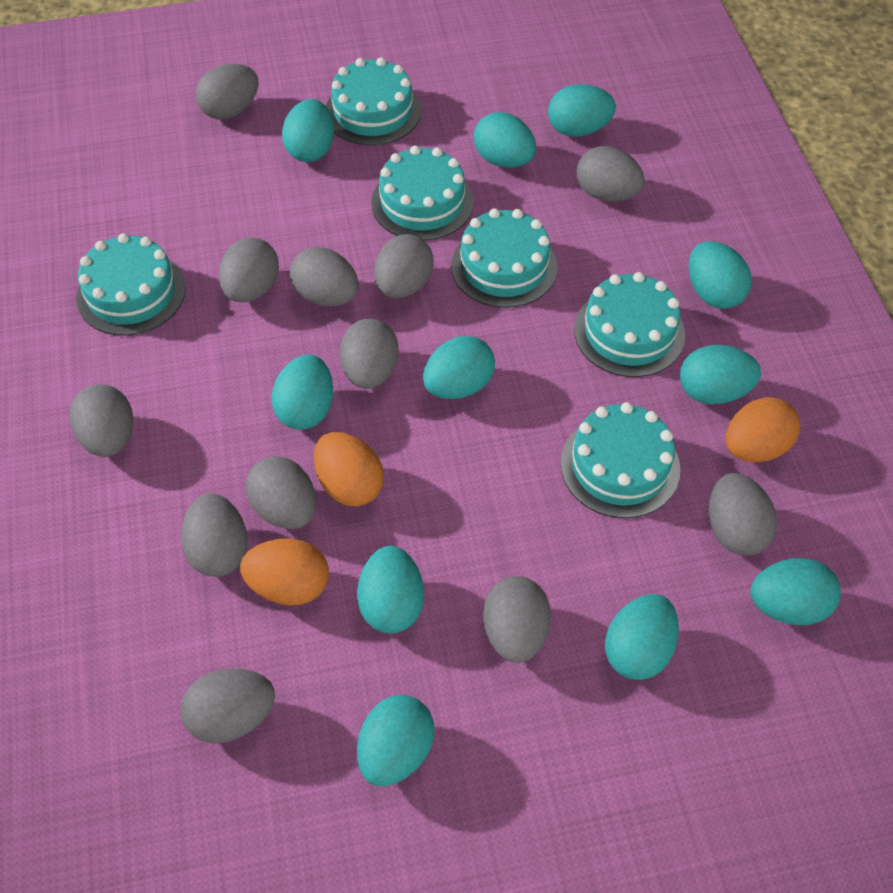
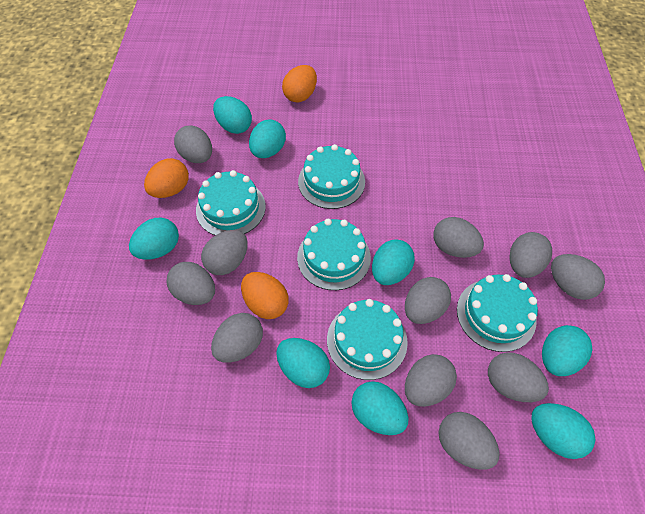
grey egg: [70,384,133,457] [181,493,248,577] [181,668,275,743] [195,64,258,119] [219,237,279,302] [246,456,316,529] [290,247,359,306] [340,319,399,389] [374,234,434,298] [483,576,551,663] [577,146,645,201] [709,473,777,555] = 12 -> [166,262,215,305] [174,126,212,163] [201,230,248,275] [211,313,263,363] [405,277,451,324] [405,354,457,407] [433,217,484,258] [438,412,500,470] [488,352,549,402] [509,232,552,278] [551,254,605,300] = 11
turquoise cake: [76,233,186,336] [326,57,421,145] [371,146,474,241] [451,208,558,308] [560,402,680,518] [574,272,685,377] = 6 -> [196,170,266,236] [297,219,371,290] [298,144,365,209] [327,299,408,380] [457,274,538,352] = 5
turquoise egg: [271,354,333,430] [282,99,334,162] [357,546,424,634] [357,695,434,786] [423,336,495,399] [474,112,536,168] [548,84,616,137] [605,594,679,680] [680,345,761,404] [689,241,752,309] [750,558,841,625] = 11 -> [129,218,179,260] [213,96,252,134] [249,119,286,158] [276,338,330,388] [351,381,409,435] [372,239,415,285] [531,403,596,459] [542,325,593,376] = 8

